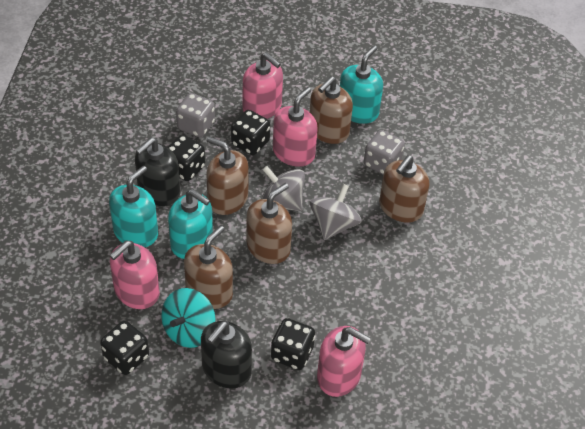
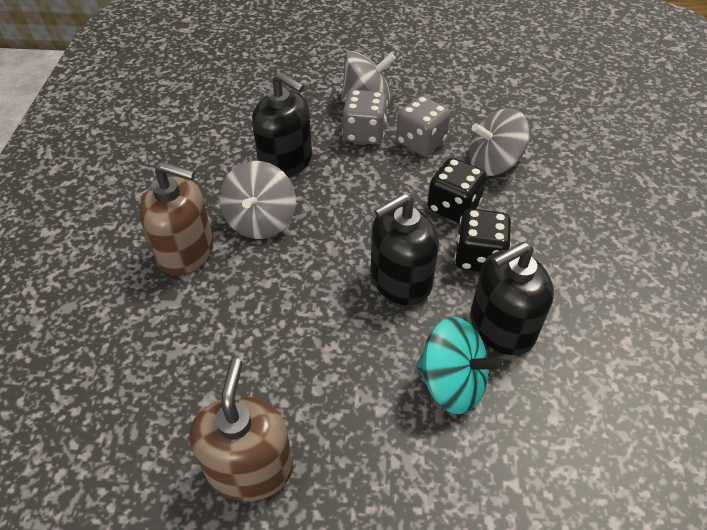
black dice: [100,321,149,375] [168,135,205,181] [231,110,270,155] [271,318,315,370] = 4 -> [427,158,487,223] [455,209,511,272] = 2
black soap dispenser: [135,137,180,206] [201,321,252,388] = 2 -> [252,72,312,178] [370,193,439,305] [470,242,554,355] = 3
brown soap dispenser: [184,225,233,309] [206,137,249,215] [246,183,292,264] [310,76,353,144] [379,155,429,222] = 5 -> [139,162,213,276] [189,358,293,501] = 2
grey spinning top: [262,166,305,211] [310,184,362,240] = 2 -> [219,161,296,239] [341,51,396,104] [468,108,530,176] = 3
pink soap dispenser: [110,241,160,309] [243,52,283,119] [273,87,318,167] [317,326,371,397] = 4 -> none = 0
turquoise soap dispenser: [109,166,158,248] [168,189,213,259] [340,45,383,124] = 3 -> none = 0

